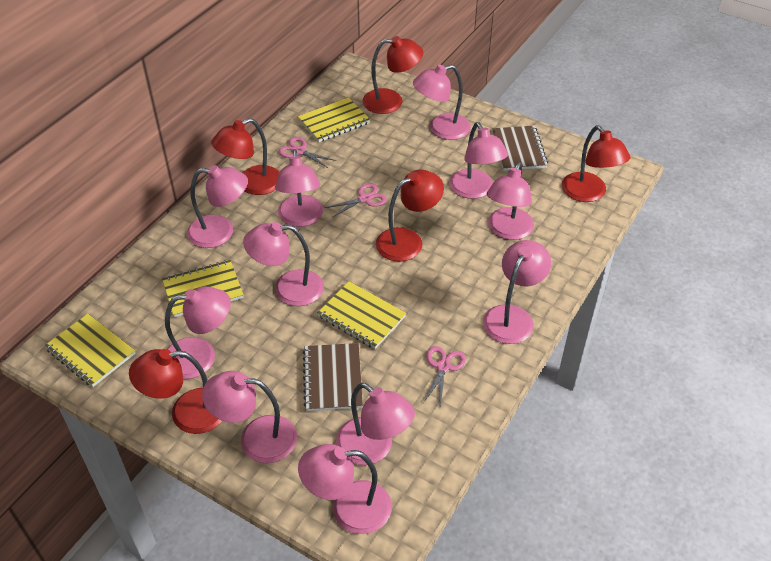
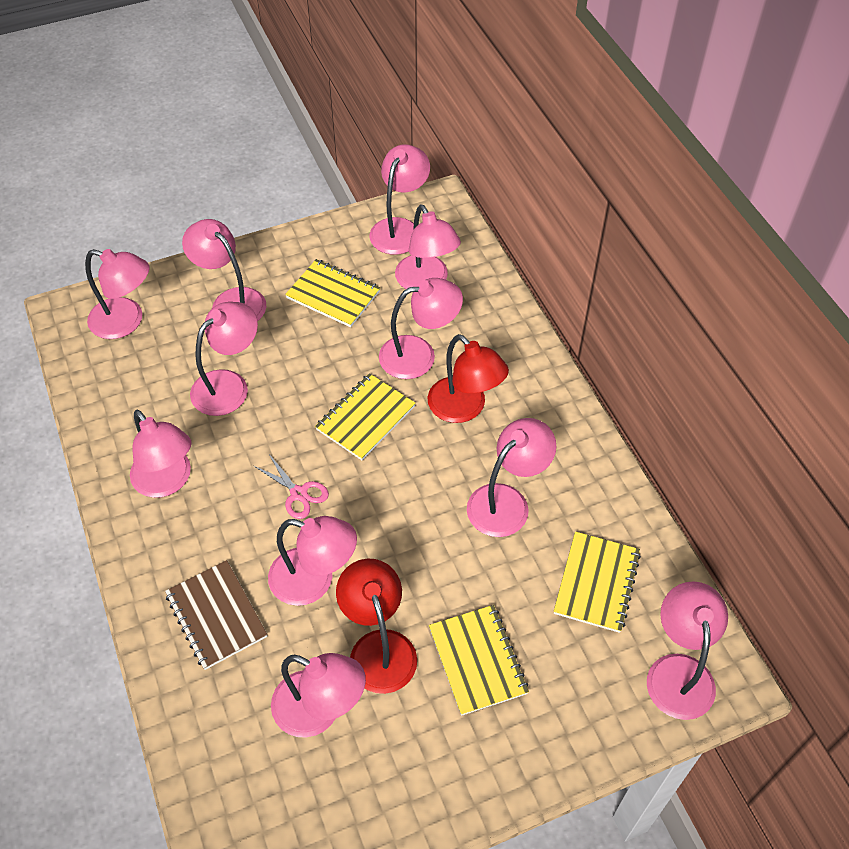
brown notebook: [303,343,363,411] [492,126,548,171] = 2 -> [165,560,268,670] = 1
pink scissors: [279,137,336,168] [325,184,387,217] [423,346,466,408] = 3 -> [254,453,329,519] = 1
red lamp: [129,349,222,434] [211,118,280,195] [362,36,423,114] [376,169,444,262] [562,125,630,202] = 5 -> [336,559,417,694] [428,334,509,423] = 2

